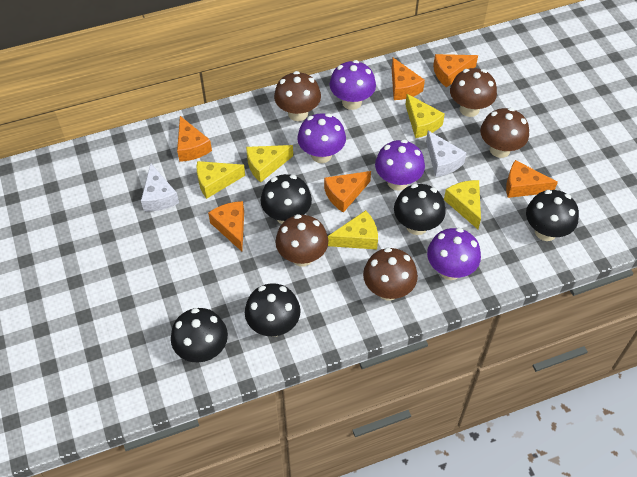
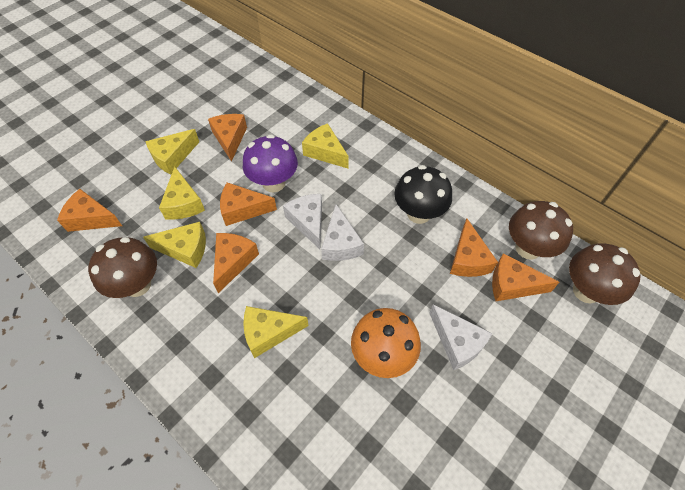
black mushroom: [171,308,228,362] [245,283,301,337] [261,174,312,224] [394,184,446,235] [526,190,579,241] = 5 -> [394,165,452,224] = 1
brown mushroom: [274,71,321,121] [275,214,328,267] [363,248,418,300] [450,68,497,117] [480,108,529,158] = 5 -> [88,237,157,298] [509,201,573,260] [569,243,641,305] = 3
orange mushroom: none = 0 -> [351,308,421,378] = 1
purple mushroom: [297,113,346,163] [330,60,376,110] [375,139,425,191] [427,228,481,280] = 4 -> [243,135,298,192] = 1
white cheese: [141,164,179,211] [426,131,467,177] = 2 -> [283,194,322,249] [321,204,364,261] [429,304,492,370] = 3

